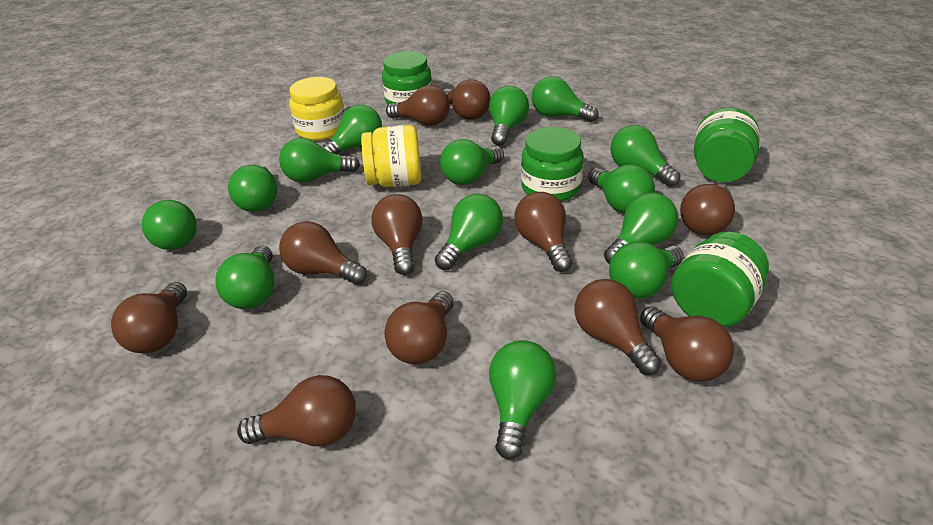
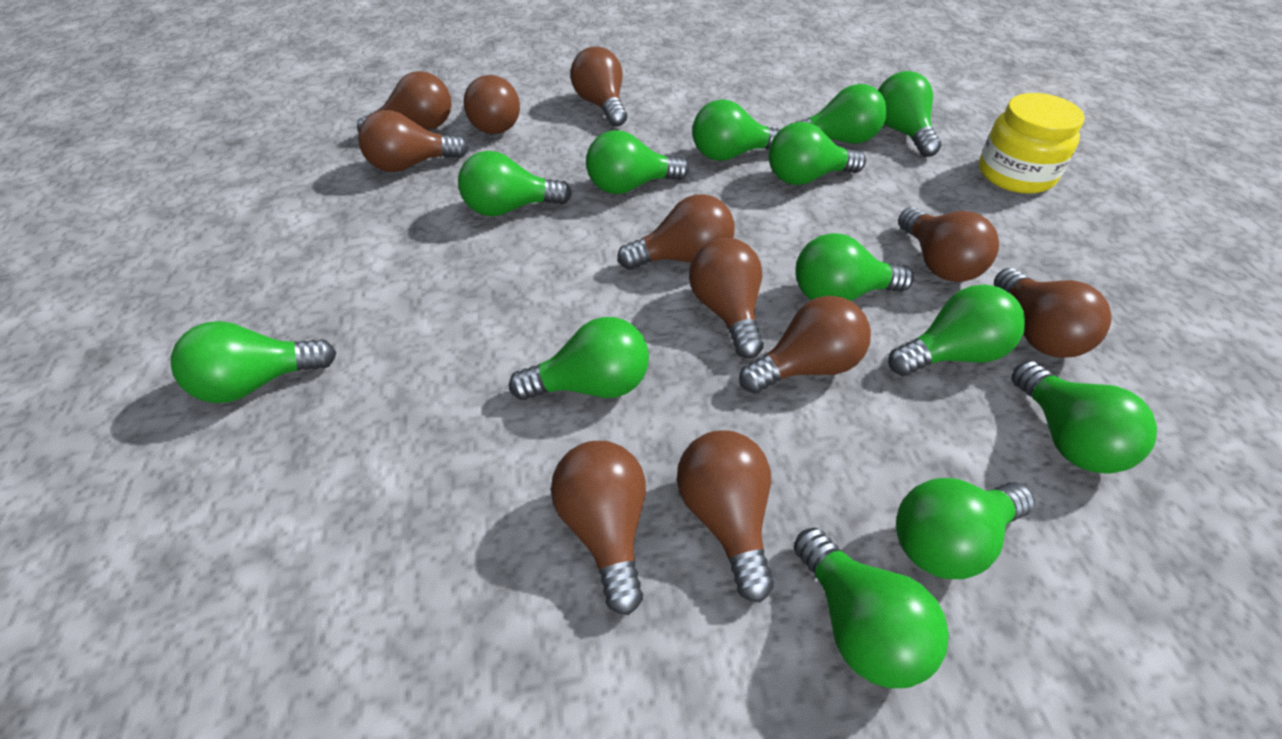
green jar: [382,51,432,105] [521,127,584,201] [671,232,769,327] [694,108,760,182] = 4 -> none = 0
green light bulb: [142,200,197,250] [215,246,275,309] [228,165,277,212] [279,138,360,183] [322,105,382,154] [435,194,503,270] [440,139,504,185] [489,86,529,146] [489,340,557,460] [532,76,599,122] [588,164,655,213] [604,193,678,264] [609,241,684,299] [610,125,680,187] = 14 -> [171,321,336,403] [458,151,572,216] [509,317,649,400] [586,130,689,194] [692,99,780,161] [768,122,866,185] [791,84,887,144] [794,528,949,688] [795,233,914,301] [878,71,941,157] [888,285,1025,376] [896,478,1035,579] [1011,361,1157,473] = 13
yellow jar: [289,77,345,141] [361,125,422,187] = 2 -> [979,93,1085,194] = 1

